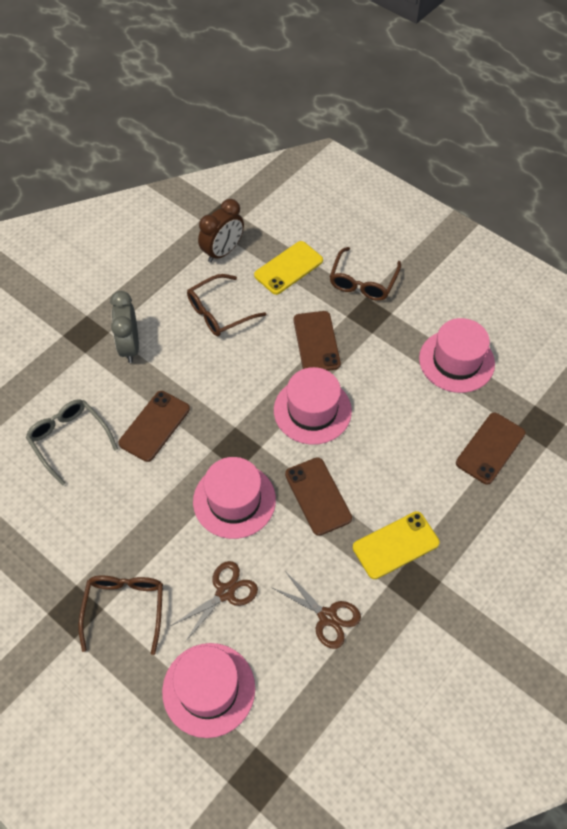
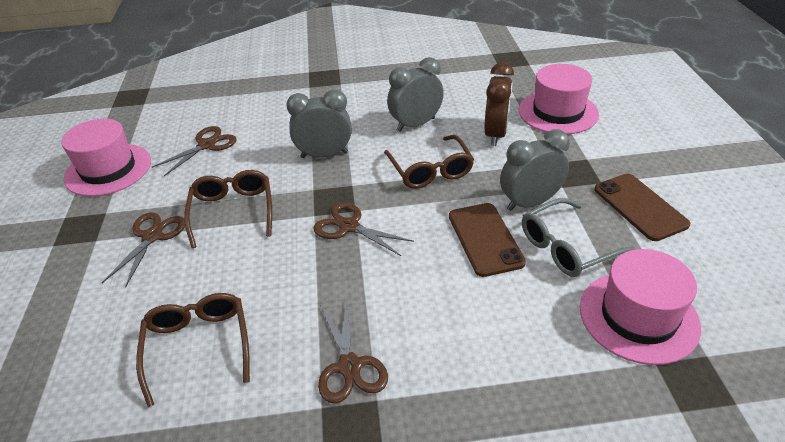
brown phone: [118,391,190,462] [285,457,352,536] [294,311,341,371] [456,413,526,485] = 4 -> [449,203,526,277] [594,174,691,241] = 2
brown scissors: [171,561,258,642] [273,571,361,649] = 2 -> [102,212,185,288] [152,126,237,176] [313,202,414,256] [318,299,388,404] = 4
grey clock: [110,291,139,363] = 1 -> [286,89,351,158] [387,57,444,132] [500,129,570,211] = 3
pink hat: [162,643,255,738] [193,457,276,539] [274,367,352,445] [419,318,495,393] = 4 -> [61,119,151,196] [519,64,599,134] [580,249,701,365] = 3
yellow phone: [254,241,323,295] [353,511,440,579] = 2 -> none = 0

